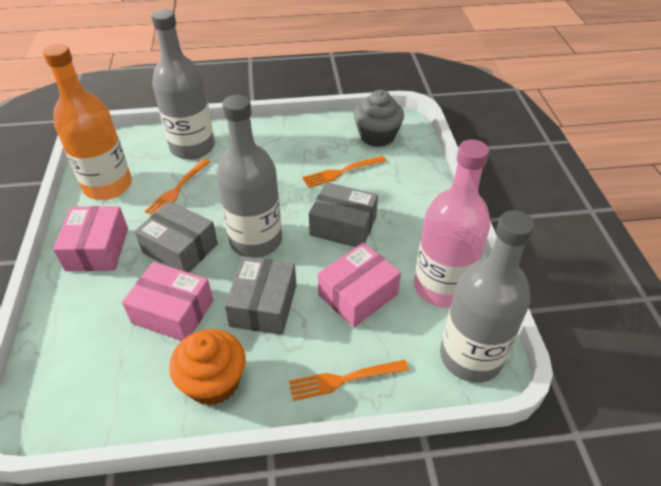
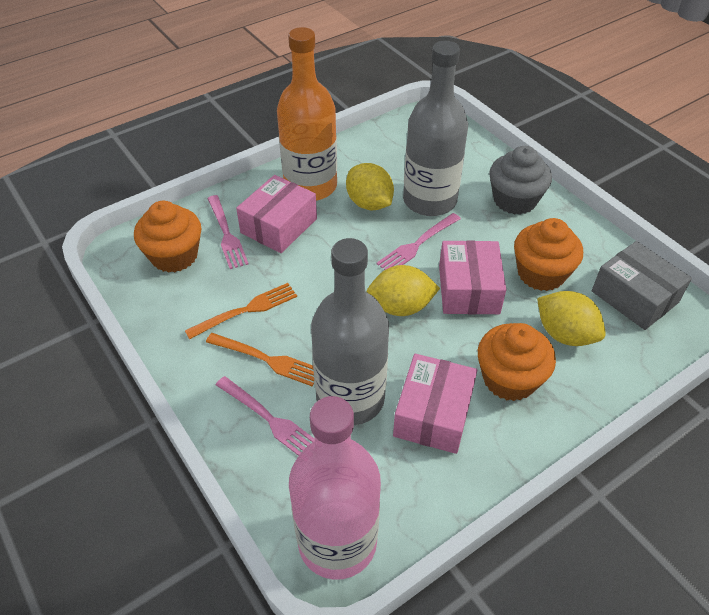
grey bottle: [151,9,215,160] [216,95,282,258] [440,210,535,383] = 3 -> [311,238,389,425] [403,41,468,216] = 2
grey box: [135,201,218,273] [225,256,296,335] [309,182,378,247] = 3 -> [592,241,692,330] = 1
orange cupcake: [169,329,245,405] = 1 -> [134,201,202,273] [478,323,556,401] [514,218,583,291] = 3
orange fork: [145,159,211,215] [289,360,409,401] [302,156,386,188] = 3 -> [185,283,297,339] [206,333,314,387] = 2
pink fork: none = 0 -> [207,195,249,269] [216,376,315,456] [376,213,461,270] = 3
yellow lemon: none = 0 -> [346,163,394,210] [367,265,440,316] [537,291,606,346] = 3

